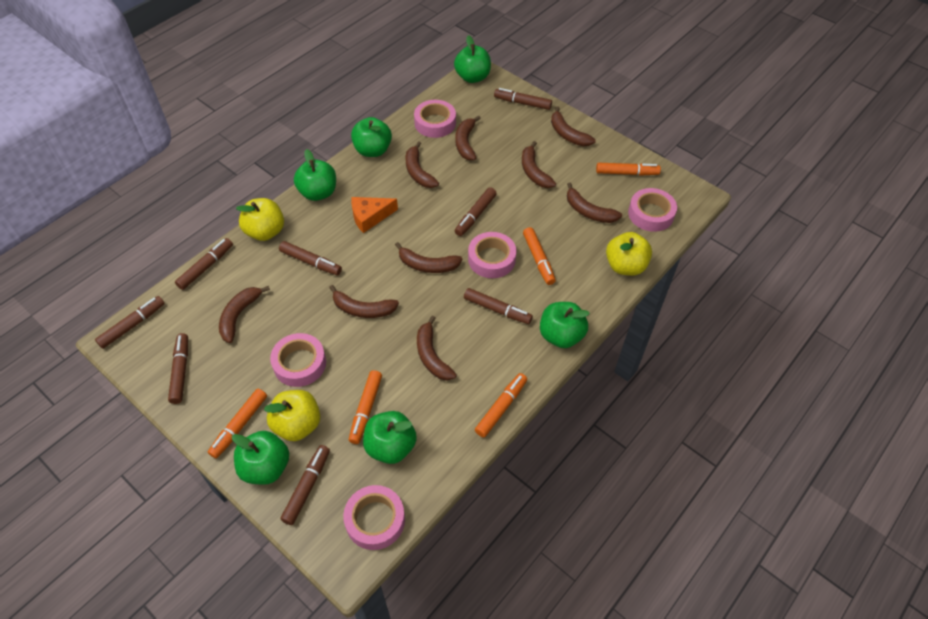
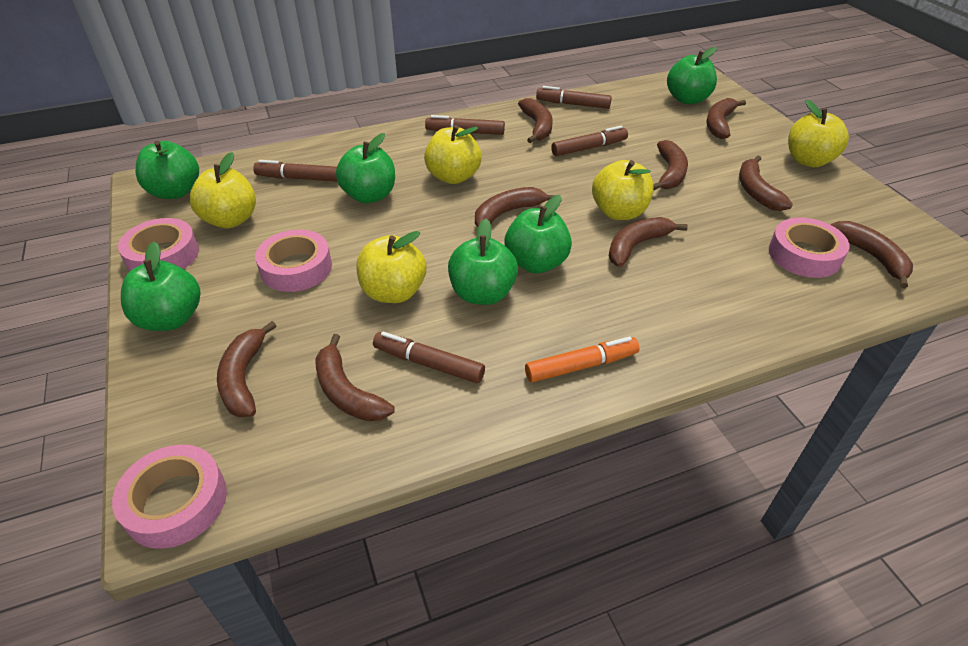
brown marker: [95,296,165,349] [168,333,188,404] [175,238,233,290] [279,241,342,275] [280,445,330,525] [455,187,497,236] [464,288,533,324] [494,88,552,110] = 8 -> [253,160,338,182] [373,332,485,383] [425,115,505,135] [536,86,612,109] [551,126,628,156] = 5
orange cheese: [351,197,398,233] = 1 -> none = 0
orange marker: [208,389,267,458] [349,370,382,444] [475,373,527,438] [523,227,556,285] [596,163,661,176] = 5 -> [525,336,640,382] = 1
pink tape: [270,333,326,387] [343,485,405,550] [414,100,456,138] [468,232,517,278] [628,188,677,232] = 5 -> [112,445,227,549] [118,218,199,271] [255,229,332,292] [769,218,849,278] = 4
yellow apple: [236,198,284,241] [264,390,320,441] [606,232,652,276] = 3 -> [190,152,256,228] [356,231,426,303] [424,125,482,184] [592,160,654,220] [788,99,849,167] = 5

